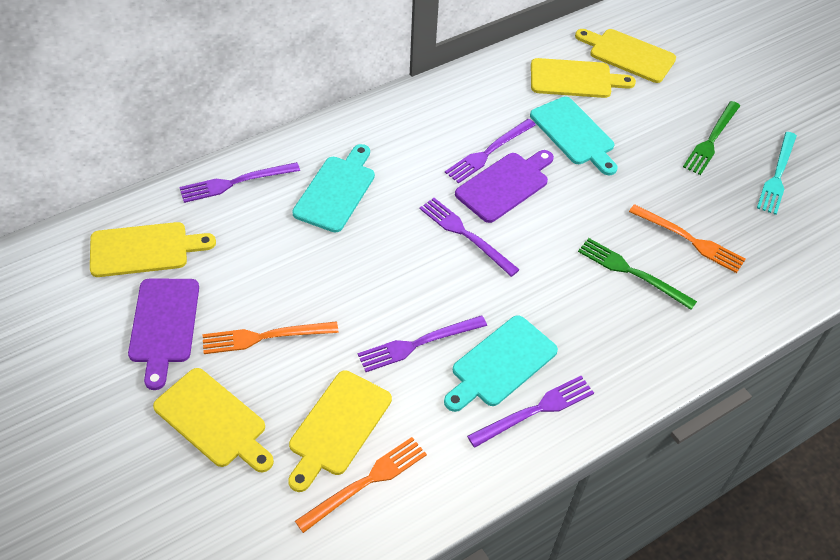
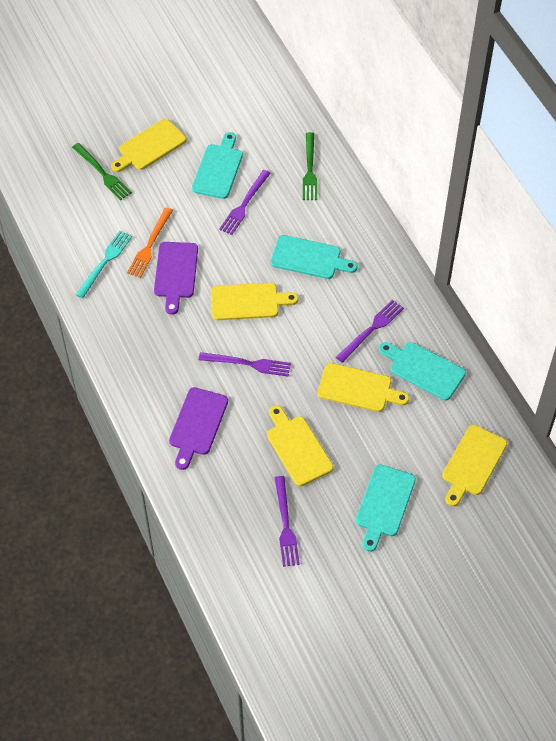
orange fork: [203,321,339,354] [295,437,427,533] [629,204,746,273] = 3 -> [127,208,173,278] = 1
purple fork: [179,162,300,203] [358,315,487,372] [420,198,520,277] [445,119,536,184] [467,376,594,448] = 5 -> [199,352,291,377] [219,170,271,235] [274,476,300,567] [336,300,404,363] = 4
turquoise cutting board: [292,144,375,233] [444,315,558,412] [530,97,618,175] = 3 -> [192,132,243,199] [271,235,357,279] [356,464,416,552] [379,342,466,400] = 4

